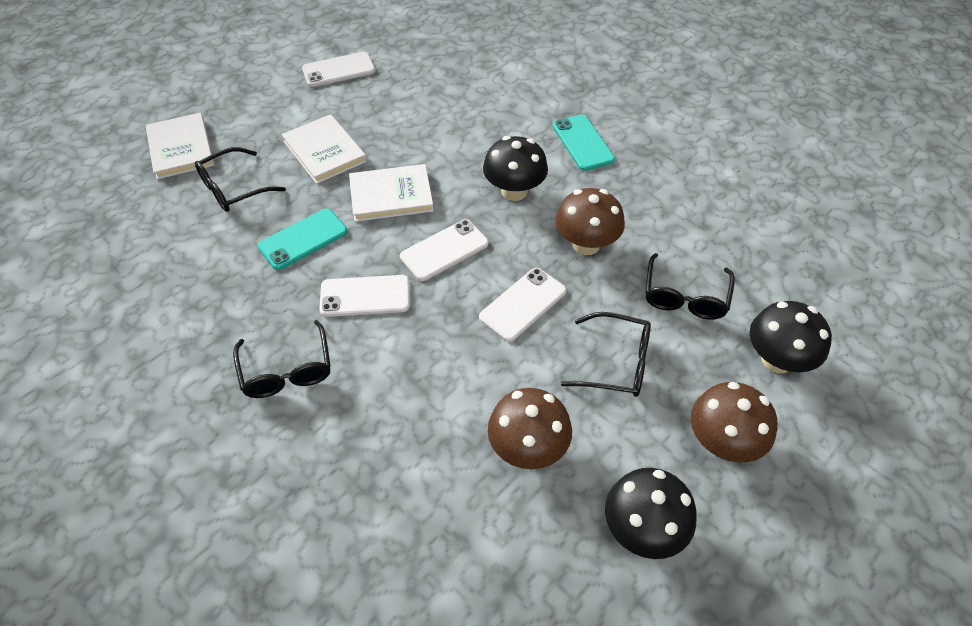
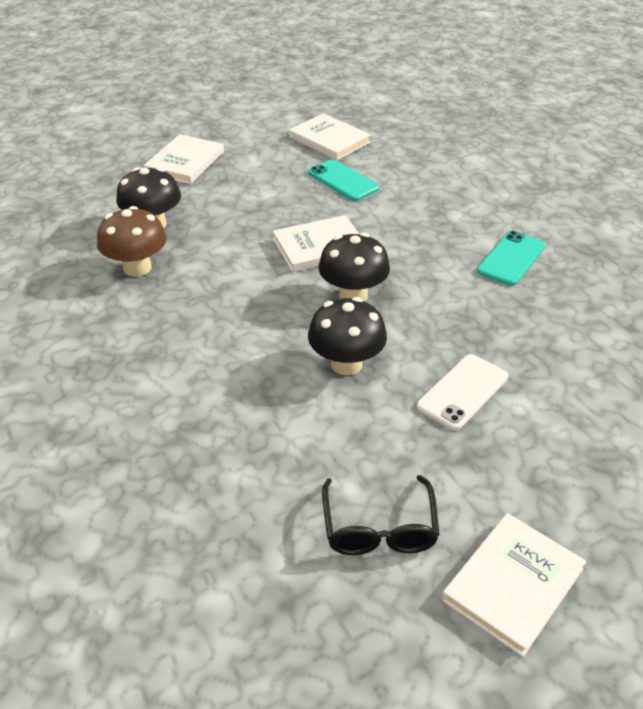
black glasses: [195,147,286,212] [233,320,331,398] [561,312,651,397] [645,253,735,320] = 4 -> [322,475,440,555] = 1
brown mushroom: [488,388,572,469] [555,188,625,255] [691,382,777,463] = 3 -> [97,206,167,277] = 1
white book: [146,113,214,179] [282,114,367,184] [349,164,434,222] = 3 -> [144,134,224,184] [273,215,359,272] [289,113,371,160] [442,513,586,657] = 4
white phone: [302,52,375,87] [319,275,410,317] [400,220,488,281] [479,268,566,342] = 4 -> [417,354,508,430] = 1

